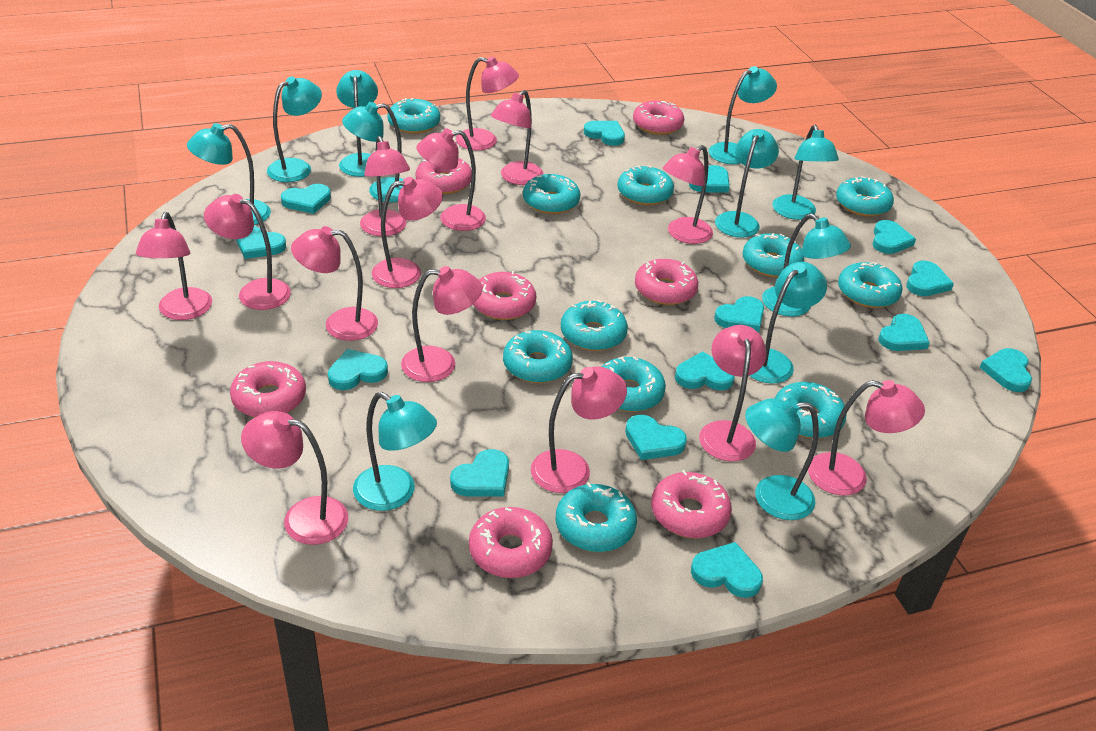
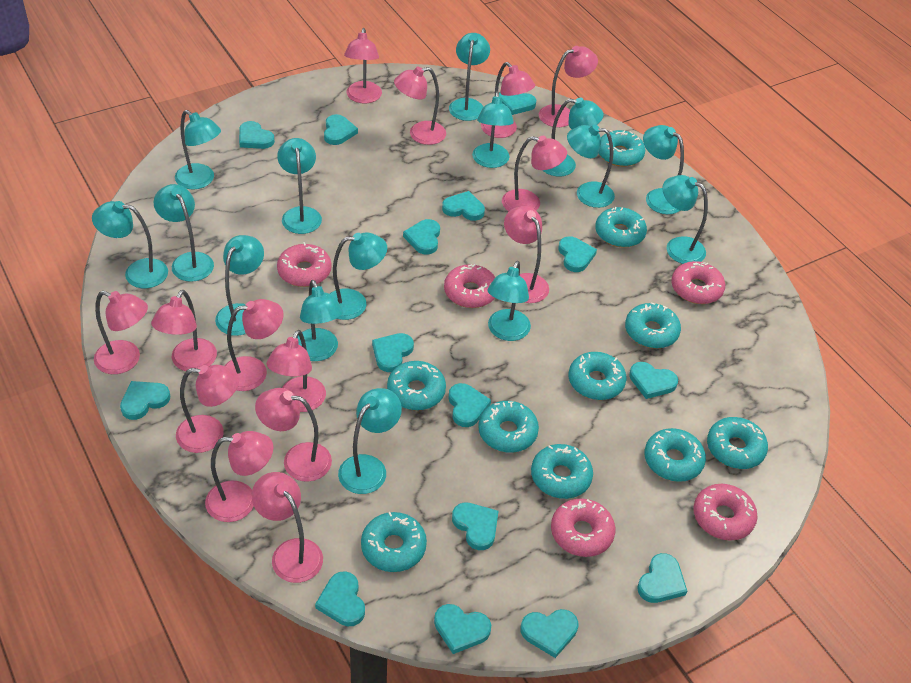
pink donut: [230,361,306,417] [416,157,472,194] [469,507,553,578] [473,271,536,320] [633,101,684,135] [635,259,698,305] [651,470,732,538] = 7 -> [277,242,331,287] [444,264,496,308] [551,498,615,557] [671,261,725,304] [693,484,758,541] = 5
turquoise donut: [387,98,440,134] [503,330,573,383] [523,174,580,214] [555,482,637,552] [561,300,628,351] [601,357,666,412] [617,166,674,205] [742,233,804,277] [775,382,847,438] [836,176,894,217] [838,262,902,308] = 11 -> [361,512,427,572] [387,361,446,410] [478,401,539,452] [531,444,593,499] [569,352,627,400] [595,207,647,247] [599,130,645,167] [625,302,681,348] [645,428,706,482] [707,417,768,469] = 10
turquoise heart: [236,226,286,259] [281,184,331,214] [328,349,388,390] [450,449,509,497] [584,121,625,146] [625,415,687,460] [675,351,735,390] [689,165,730,193] [691,542,763,598] [714,296,764,333] [873,220,916,254] [878,314,930,351] [906,261,954,296] [979,348,1032,392] = 14 -> [120,381,170,420] [239,121,275,149] [315,571,365,626] [324,114,358,145] [372,333,414,372] [403,219,440,255] [434,604,491,654] [442,191,485,221] [448,383,491,427] [452,502,499,550] [499,92,536,115] [521,609,578,658] [558,236,597,272] [629,362,678,399] [637,553,687,603] = 15
turquoise lamp: [187,123,271,225] [267,77,322,182] [336,70,378,177] [342,102,404,202] [353,392,437,511] [708,66,777,164] [715,129,779,238] [745,398,819,520] [749,262,827,384] [762,214,851,317] [772,125,839,220] = 11 -> [92,201,168,288] [154,184,214,282] [175,110,221,189] [215,235,264,336] [277,138,322,234] [297,280,343,361] [330,232,387,320] [338,388,402,494] [449,33,490,121] [472,91,514,168] [488,261,531,341] [543,98,604,177] [567,124,615,208] [643,125,684,214] [662,175,708,264] = 15

